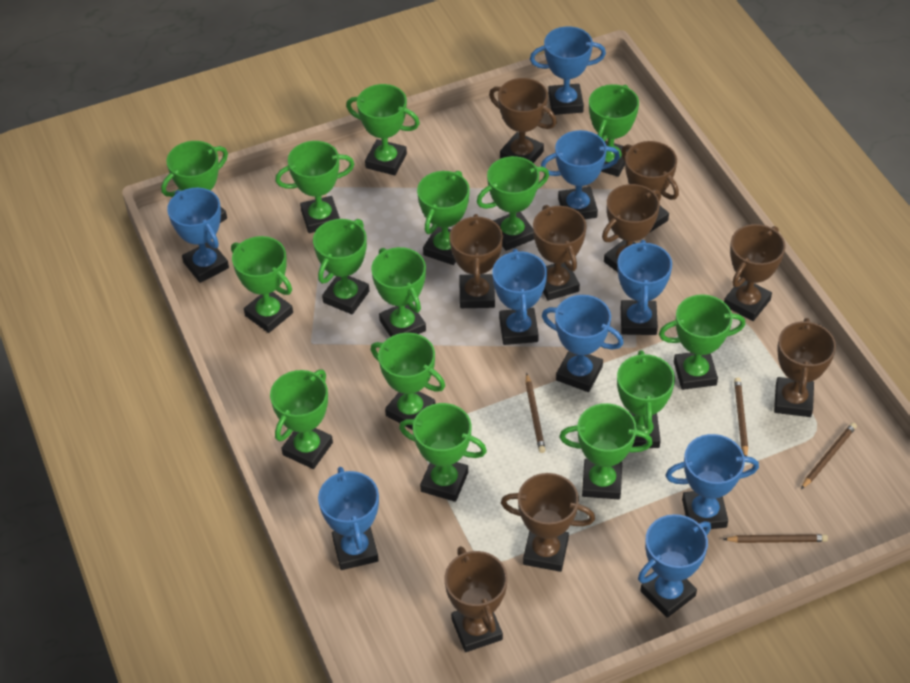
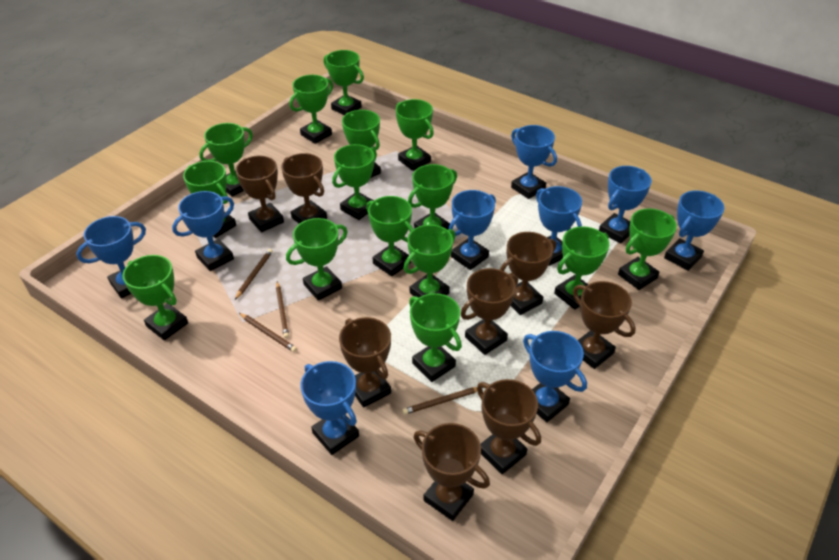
brown trophy: [445,546,507,652] [449,214,503,308] [489,78,557,163] [501,473,595,572] [533,205,587,301] [602,184,661,272] [622,141,679,233] [724,224,786,321] [774,318,836,417] = 9 -> [235,155,284,232] [281,153,327,224] [339,317,391,408] [414,423,490,521] [461,268,518,355] [477,379,541,474] [500,232,556,315] [573,281,636,369] = 8

